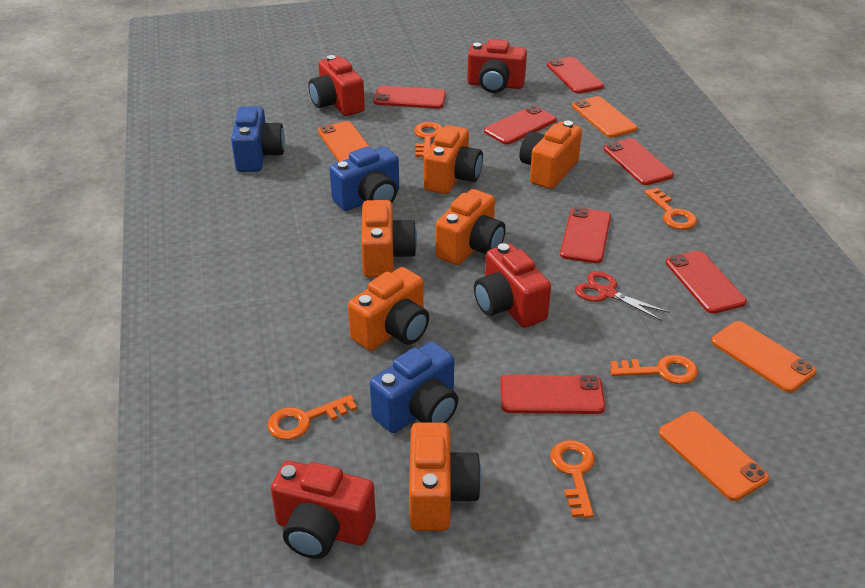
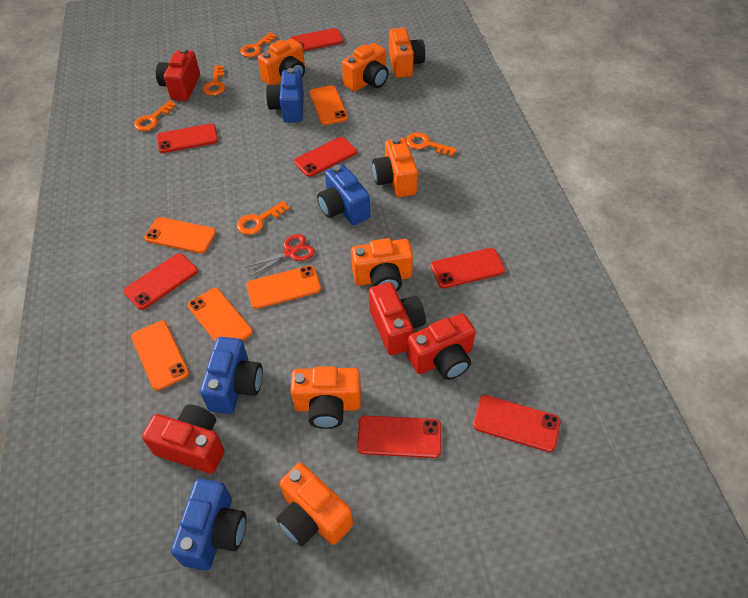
blue camera: [231,106,285,172] [330,146,399,211] [370,342,458,433] = 3 -> [171,479,247,571] [200,337,263,414] [266,68,304,123] [317,164,370,225] = 4
orange camera: [348,267,429,351] [361,200,417,277] [409,422,482,531] [424,125,483,194] [436,189,506,265] [519,121,582,189] = 6 -> [258,38,305,85] [276,463,353,546] [290,367,361,429] [342,43,389,92] [351,238,413,292] [372,137,418,197] [389,28,425,78] = 7
orange phone: [318,121,371,162] [572,96,637,138] [659,411,769,501] [711,321,816,393] = 4 -> [131,321,189,391] [144,217,216,253] [188,288,253,342] [246,265,321,309] [309,85,348,125] = 5

